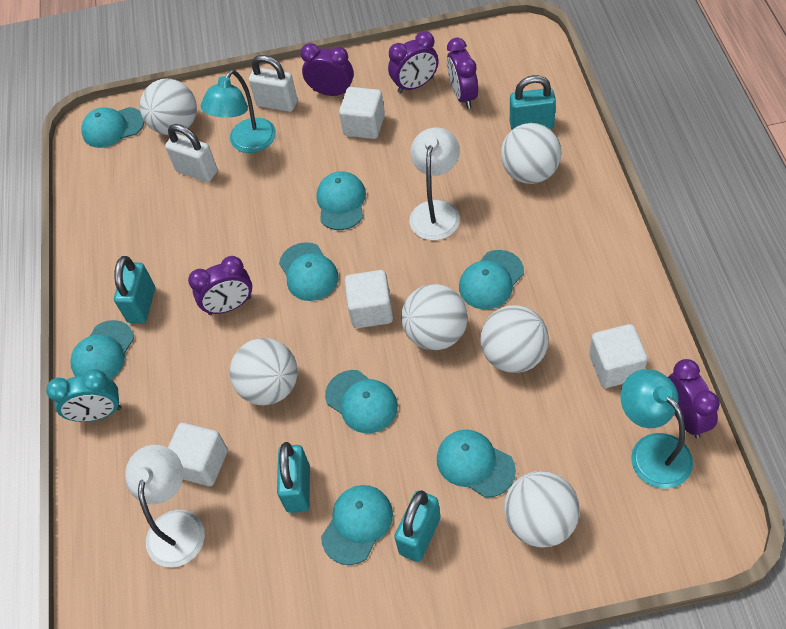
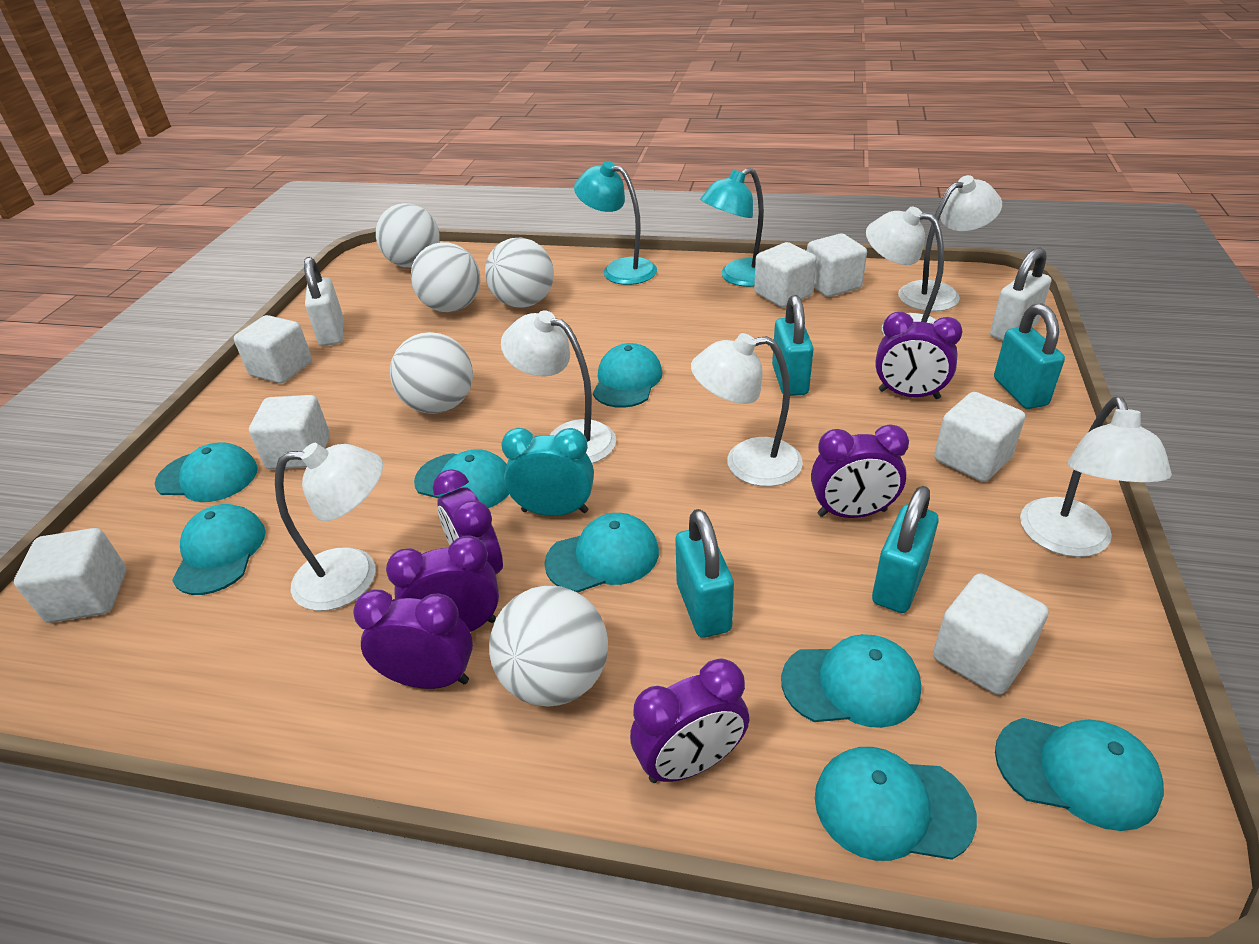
purple clock: [188,256,252,315] [300,43,354,96] [388,31,439,93] [447,37,478,109] [668,359,720,438] = 5 -> [353,589,473,689] [386,535,499,632] [433,469,503,574] [630,658,749,783] [811,424,909,518] [875,312,963,399] = 6
white ball: [140,79,197,135] [230,338,298,405] [401,284,468,350] [480,305,549,373] [501,123,562,184] [504,471,580,547] = 6 -> [376,203,440,268] [390,332,473,414] [411,242,480,312] [485,237,554,308] [489,586,608,707] = 5
white cube: [168,423,228,486] [339,87,385,139] [345,270,393,328] [589,324,648,388] = 4 -> [14,528,126,623] [234,315,312,383] [249,395,330,470] [754,242,817,307] [807,233,867,297] [933,573,1048,695] [934,392,1025,482] = 7
white lamp: [125,445,205,568] [409,127,460,240] = 2 -> [275,443,383,611] [501,310,616,463] [691,333,803,487] [866,207,944,336] [898,175,1002,312] [1020,397,1172,557] = 6

